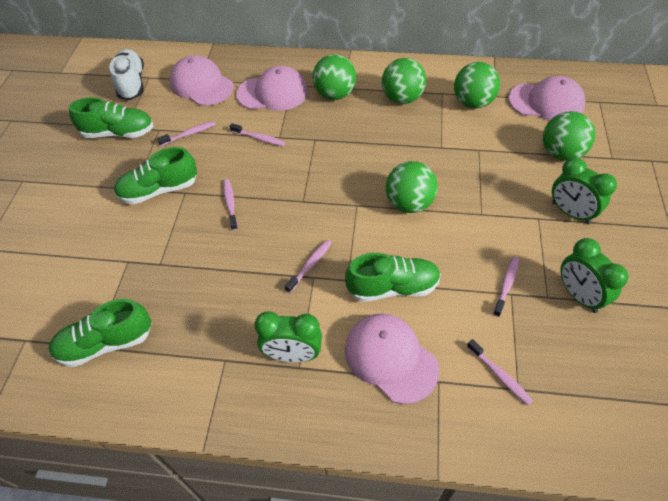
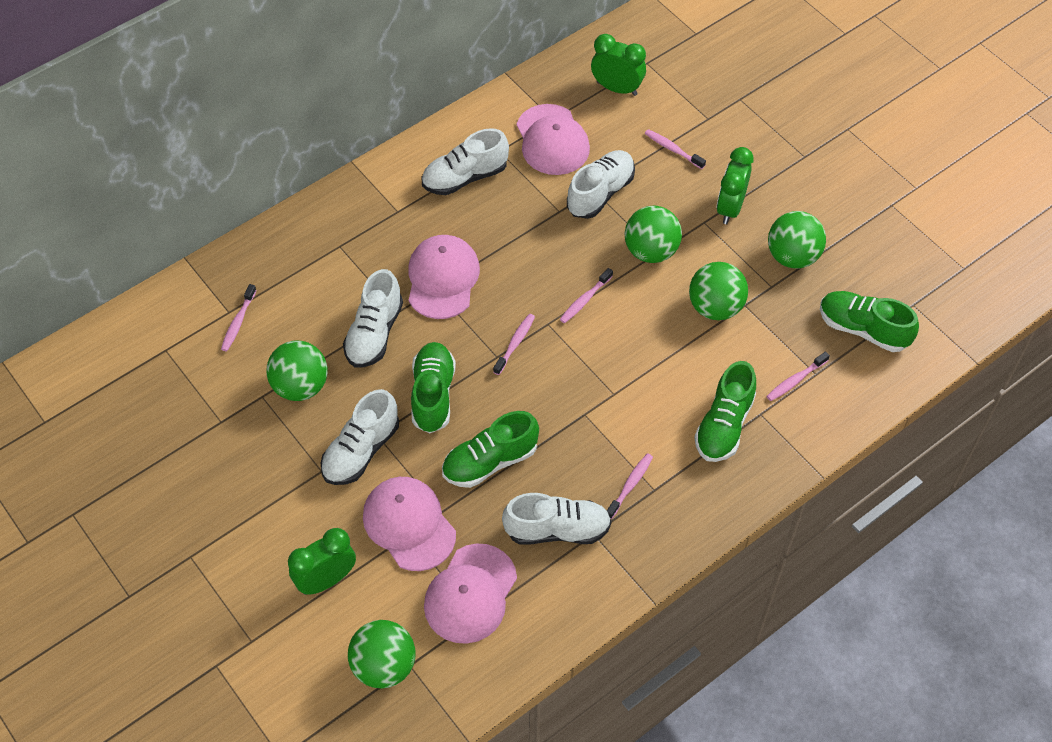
white shoe: [109,49,144,100] = 1 -> [321,389,399,485] [343,269,403,367] [422,128,509,195] [502,493,612,545] [567,150,635,219] = 5

